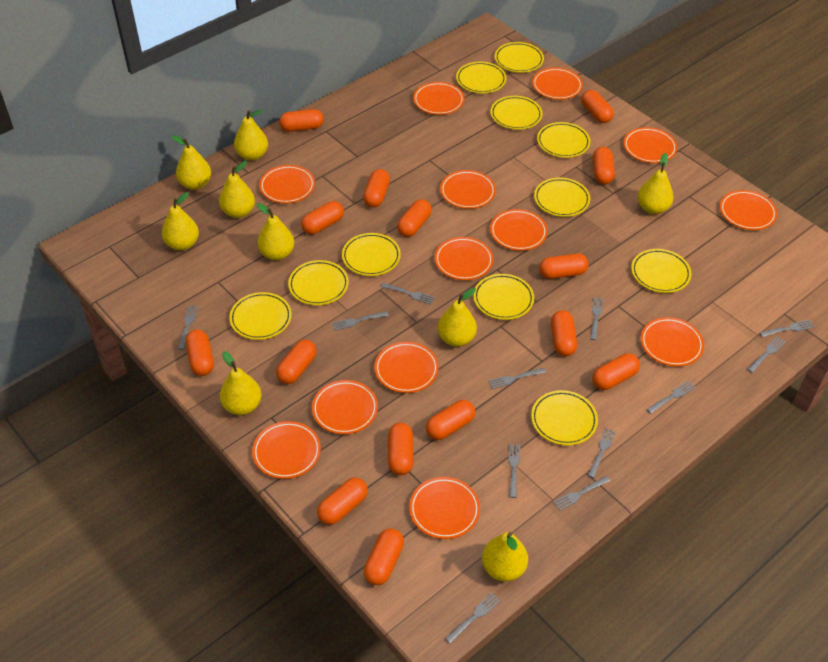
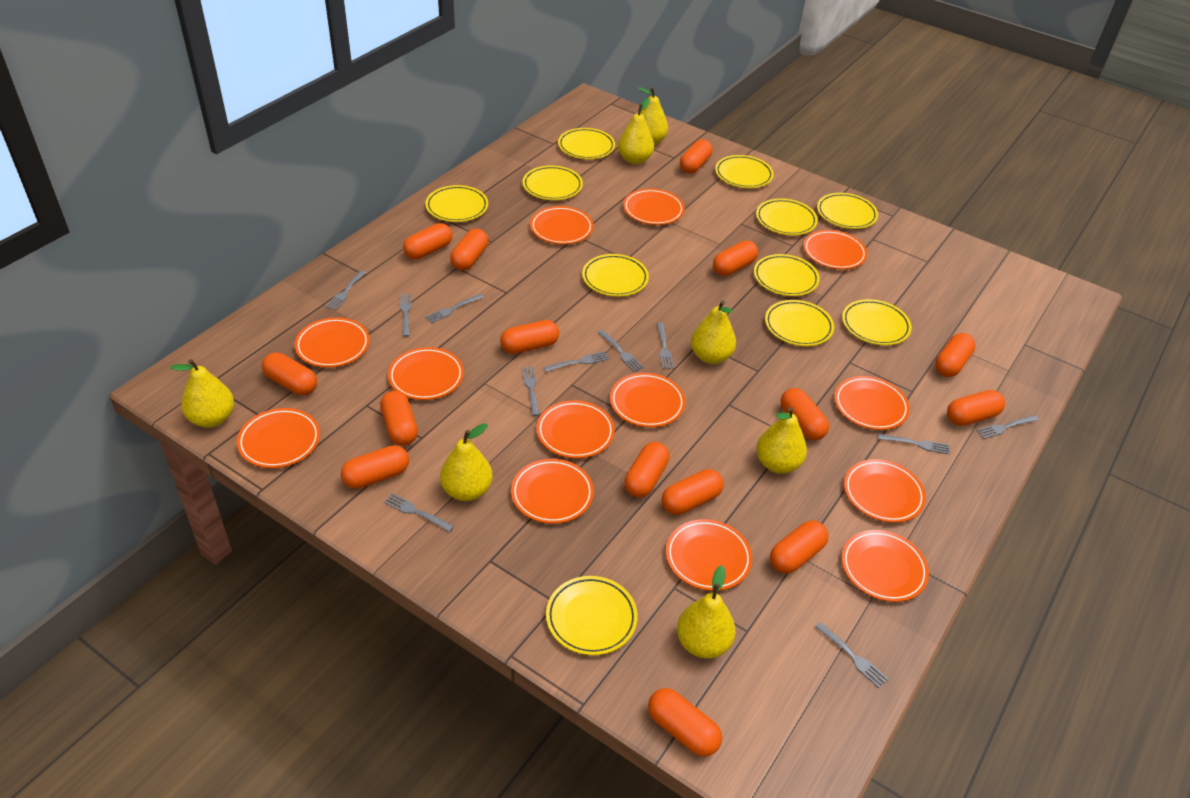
grey fork: [178,305,198,350] [332,311,389,331] [380,283,435,304] [445,593,500,644] [488,368,546,389] [509,444,520,498] [553,476,610,511] [588,428,616,478] [590,297,604,340] [646,381,696,414] [747,336,786,373] [760,320,814,337] = 12 -> [326,270,366,310] [384,493,454,532] [400,294,411,337] [425,294,484,324] [522,367,540,416] [543,351,609,372] [597,330,644,372] [657,323,674,369] [815,622,888,688] [878,434,950,454] [976,415,1039,439] = 11
yellow pear: [162,192,199,250] [172,135,211,190] [219,161,255,218] [220,351,262,415] [234,110,268,161] [257,203,294,260] [438,288,477,347] [482,532,528,581] [637,153,674,214] = 9 -> [170,359,234,427] [440,423,493,501] [618,98,654,164] [638,87,668,145] [677,565,736,658] [691,300,736,364] [756,407,807,474] = 7

